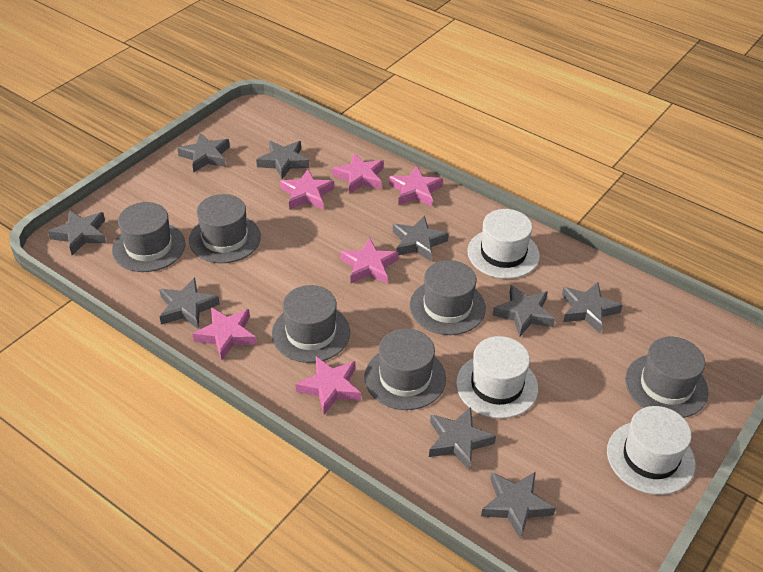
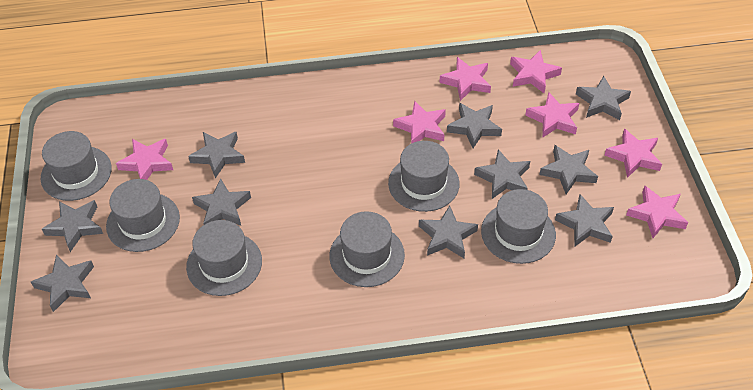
grey star: [48,210,106,255] [159,278,220,329] [177,133,230,172] [256,141,310,179] [393,215,449,261] [429,407,496,471] [481,472,556,540] [493,285,555,337] [562,282,623,333] = 9 -> [31,255,94,312] [42,200,103,252] [188,132,245,179] [192,178,251,226] [419,205,478,258] [447,103,502,148] [474,149,530,199] [539,145,598,194] [555,194,614,246] [576,76,631,120] = 10
pink star: [192,307,257,361] [280,169,334,210] [295,357,361,414] [332,153,384,194] [340,237,399,284] [389,166,443,207] = 6 -> [116,139,173,180] [393,101,446,144] [439,57,491,101] [510,50,562,93] [525,92,579,138] [604,129,662,178] [626,186,688,238] = 7
white hat: [456,336,538,419] [467,209,540,279] [607,406,695,495] = 3 -> none = 0

